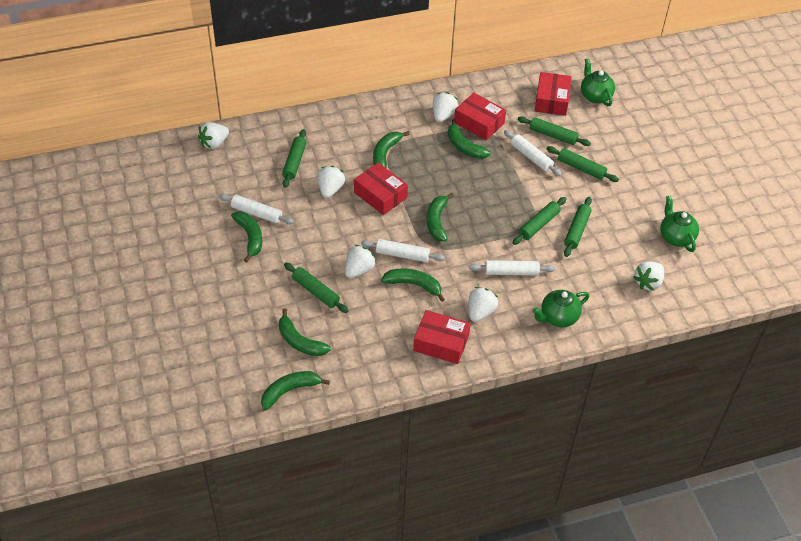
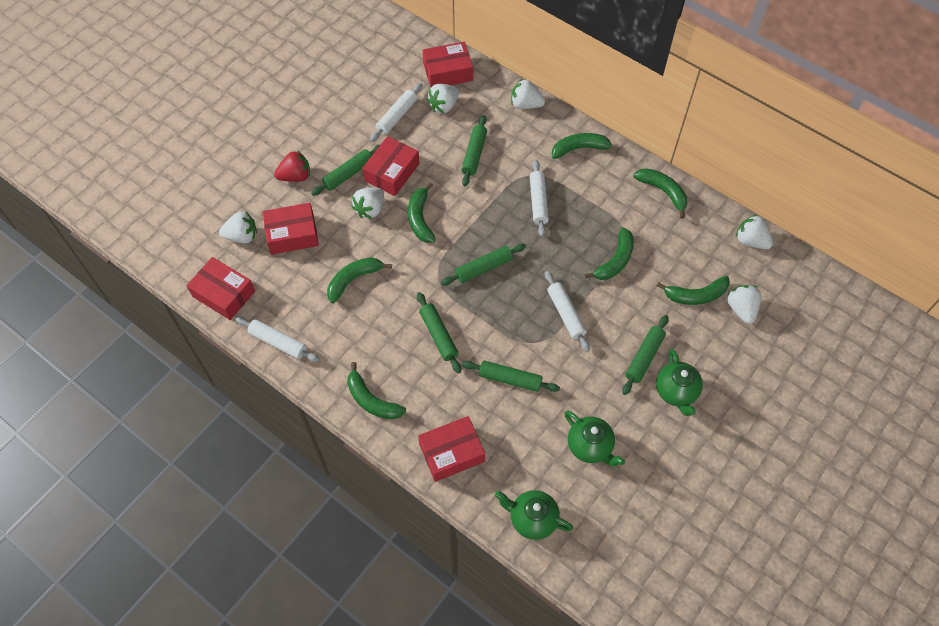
red box: [354,163,408,215] [413,310,471,364] [454,93,506,140] [535,72,572,116] = 4 -> [186,257,255,320] [263,203,319,255] [362,136,420,196] [418,416,485,482] [423,42,473,87] = 5
red strawberry: none = 0 -> [274,150,310,182] = 1

